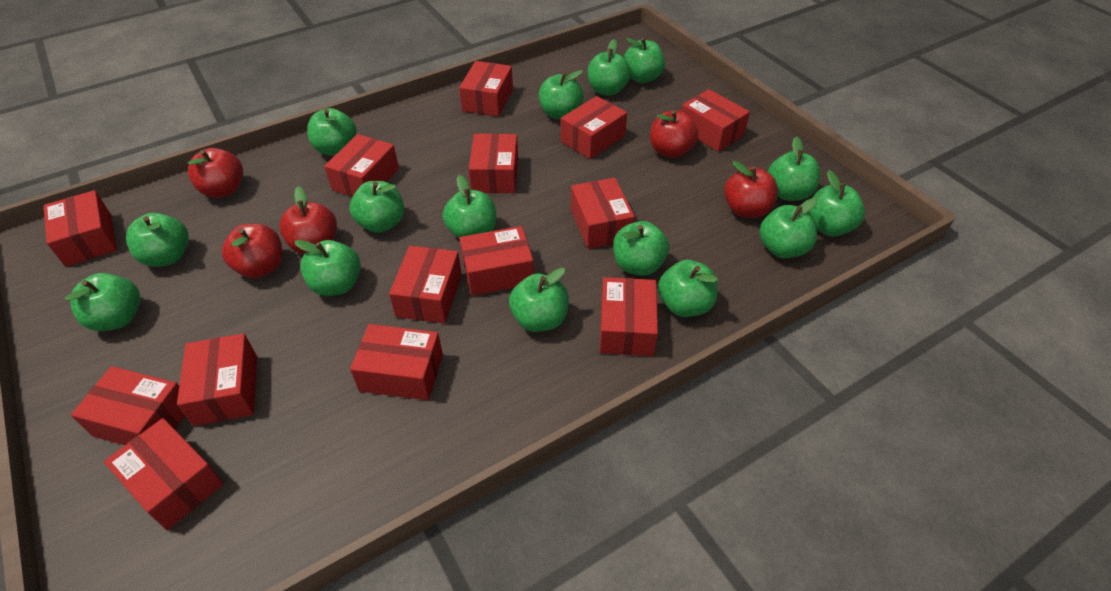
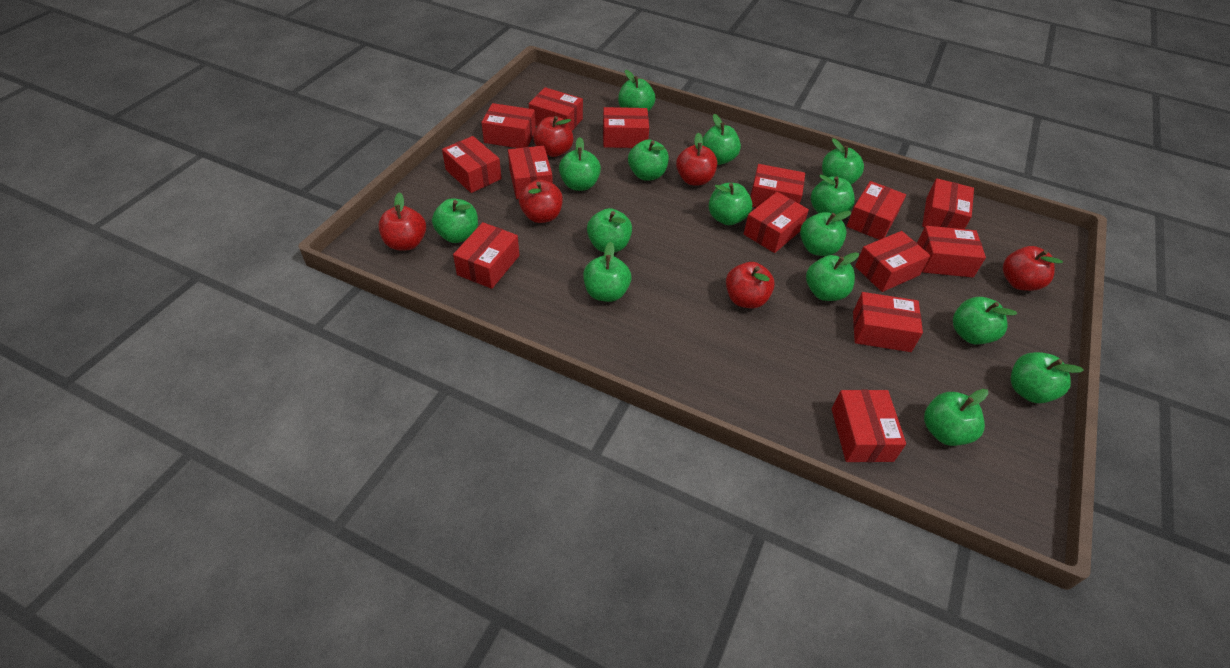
red apple: [188,148,243,198] [222,224,283,278] [279,186,337,254] [650,110,698,158] [724,161,778,218] = 5 -> [379,192,426,250] [519,180,563,223] [533,116,574,157] [676,133,717,185] [726,262,775,309] [1003,246,1063,291] = 6

